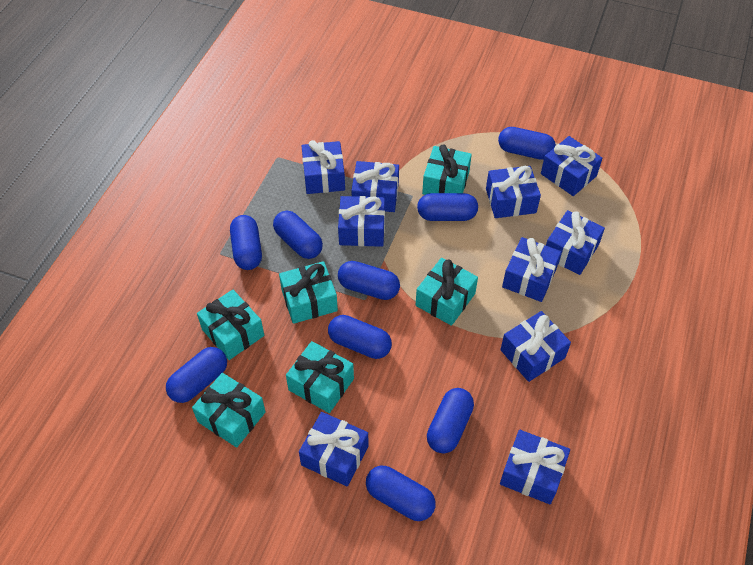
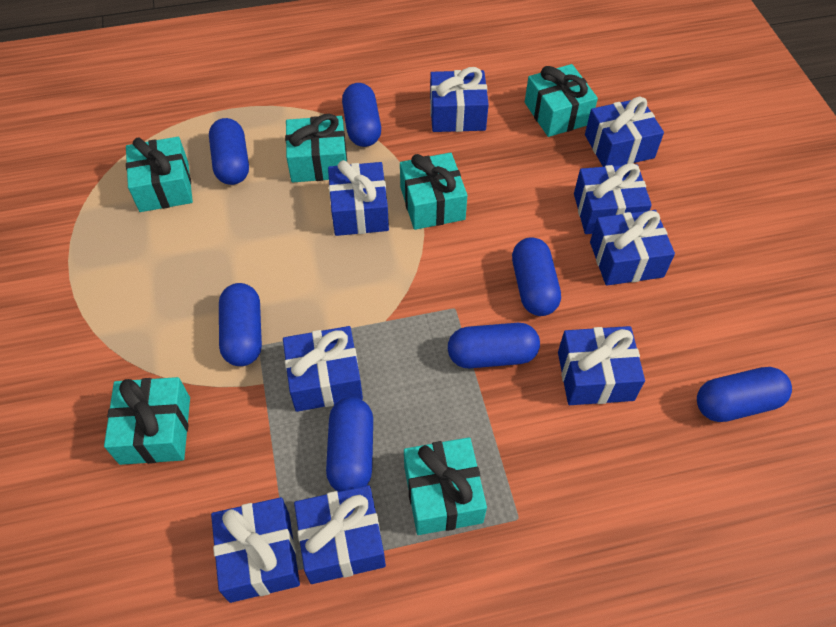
blue capsule: [166,347,227,403] [230,215,262,270] [273,210,323,259] [328,315,392,359] [338,261,400,300] [366,466,436,521] [417,193,478,221] [427,388,474,453] [498,127,556,160] = 9 -> [209,118,249,185] [219,283,262,366] [326,397,373,492] [342,83,381,147] [448,323,540,368] [512,237,561,316] [697,367,792,422] = 7
blue gift: [299,412,369,486] [302,140,345,194] [338,196,385,247] [351,161,399,212] [486,166,541,218] [500,311,571,382] [500,430,570,504] [502,237,561,302] [541,136,602,196] [546,210,605,275] = 10 -> [211,497,300,603] [283,326,363,412] [294,485,386,584] [328,160,389,236] [430,67,489,132] [558,326,645,405] [574,163,652,234] [585,97,664,167] [590,210,675,286] = 9

